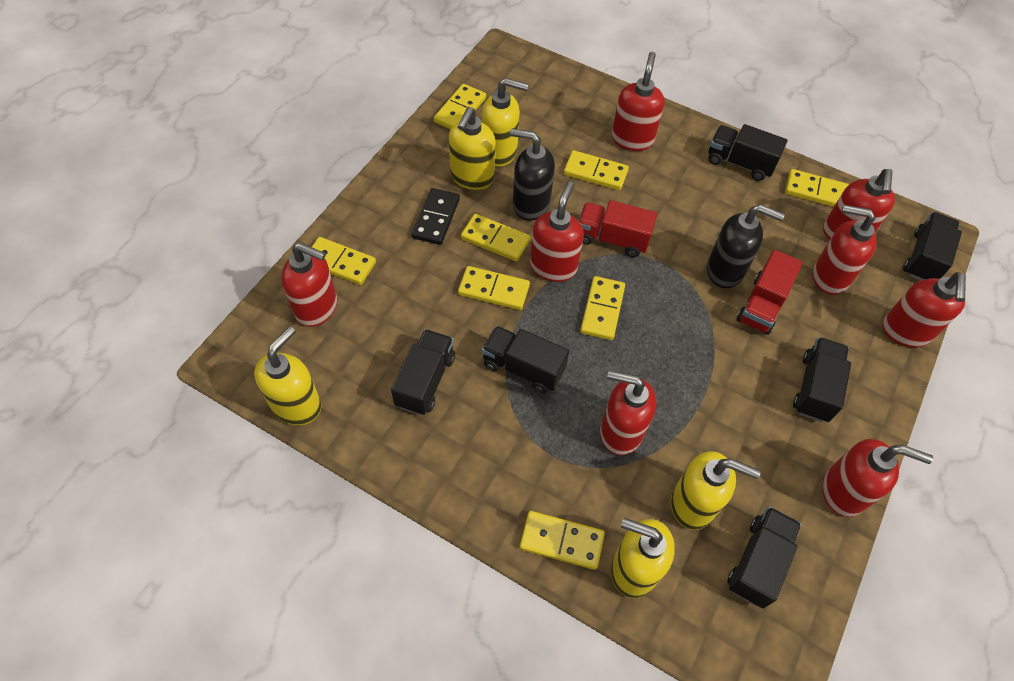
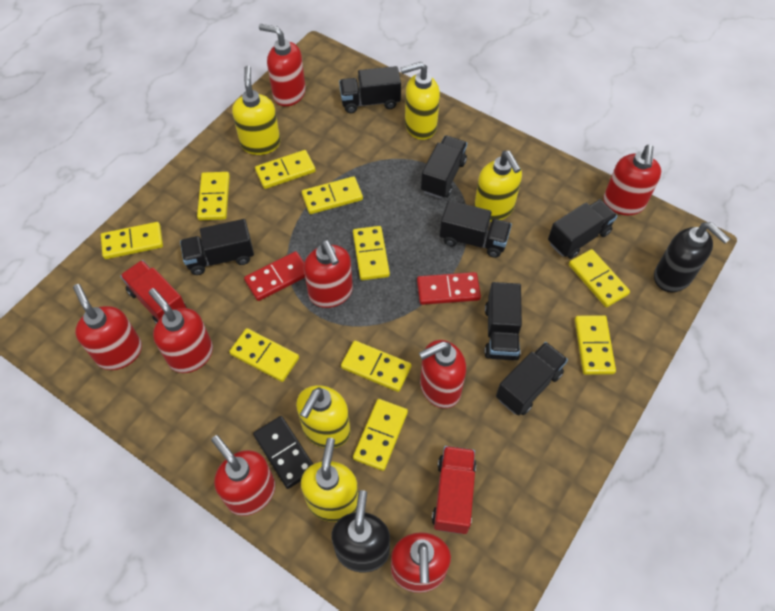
black truck: [391,329,455,415] [482,326,569,393] [708,124,788,181] [728,507,802,608] [793,337,851,422] [903,212,962,281] = 6 -> [180,219,254,275] [339,66,401,113] [421,136,467,199] [440,200,512,258] [484,282,522,360] [496,342,568,416] [548,199,617,259] = 7
red domino: none = 0 -> [244,251,305,301] [417,272,481,305] = 2
yellow domino: [312,237,376,285] [434,84,486,129] [458,266,530,310] [461,214,531,262] [520,511,605,570] [564,150,629,190] [580,276,625,340] [785,169,849,207] = 8 -> [101,222,163,259] [197,172,230,220] [229,328,299,382] [255,150,316,189] [302,176,363,214] [341,341,411,392] [353,226,390,280] [353,399,408,471] [569,249,630,307] [575,315,616,375] = 10

